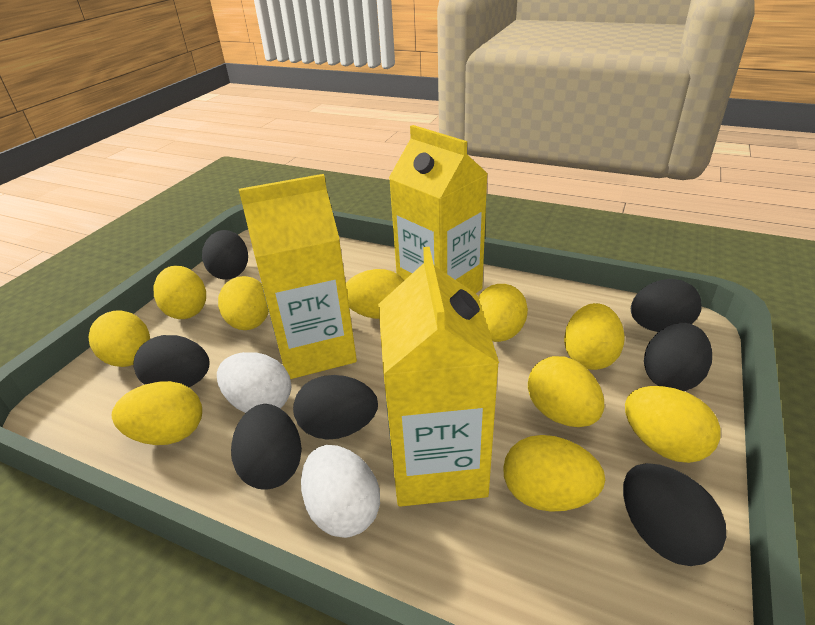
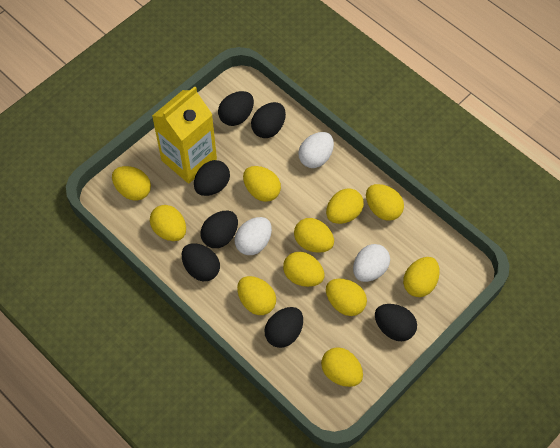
white egg: [217,352,291,413] [301,445,380,538] = 2 -> [234,217,272,255] [298,132,334,168] [353,244,390,282] = 3
yellow carton: [239,174,357,379] [378,247,499,507] [389,125,488,294] = 3 -> [152,86,217,184] = 1
yellow egg: [89,310,150,367] [112,381,202,445] [154,266,206,319] [218,276,269,330] [346,269,404,319] [478,284,528,342] [503,435,605,512] [528,356,604,427] [564,303,625,370] [625,386,720,463] = 10 -> [112,166,151,201] [150,205,186,241] [237,276,276,315] [243,166,281,202] [283,252,324,287] [294,218,334,253] [321,347,363,387] [326,188,364,224] [326,279,367,316] [366,184,404,221] [403,257,440,297] = 11

